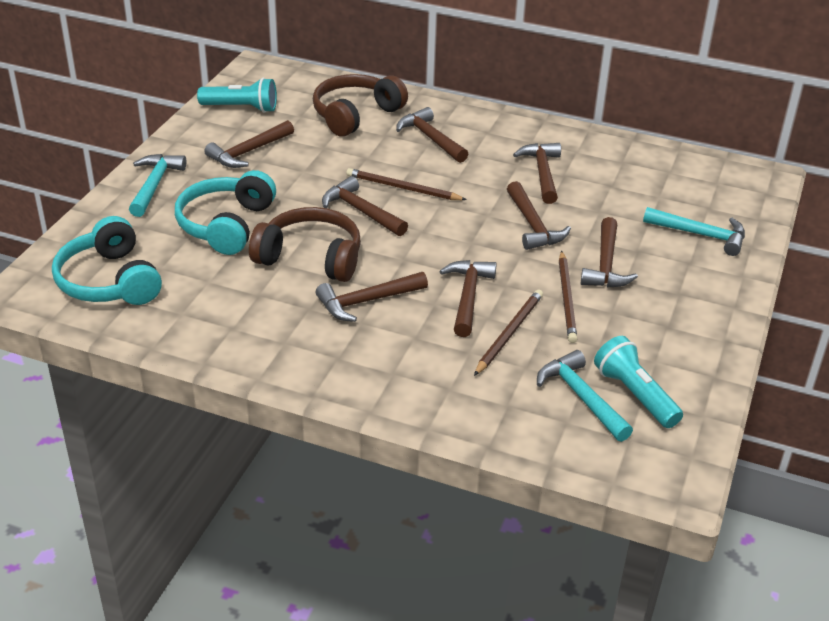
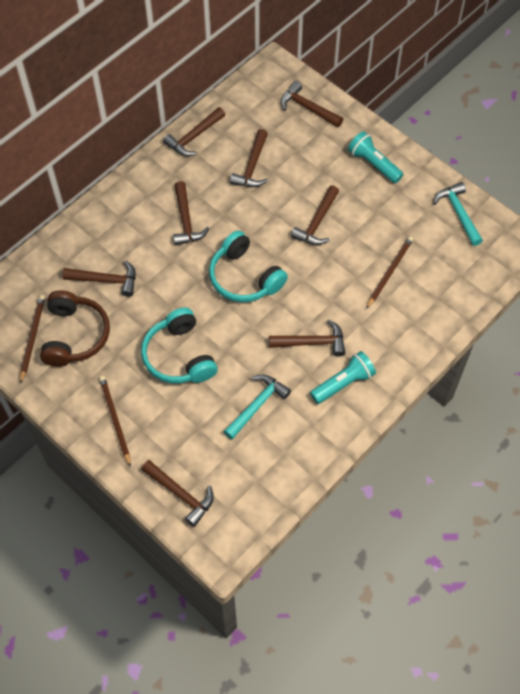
brown headphones: [249,207,361,282] [313,74,408,136] = 2 -> [40,290,110,367] = 1
turquoise hammer: [129,154,187,217] [537,350,633,442] [643,207,745,256] = 3 -> [224,375,291,439] [433,182,483,246] = 2

